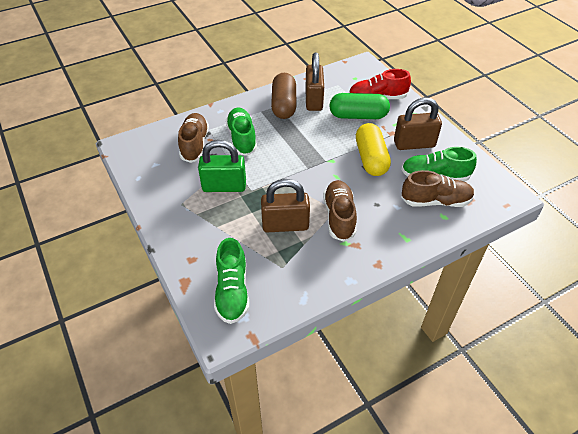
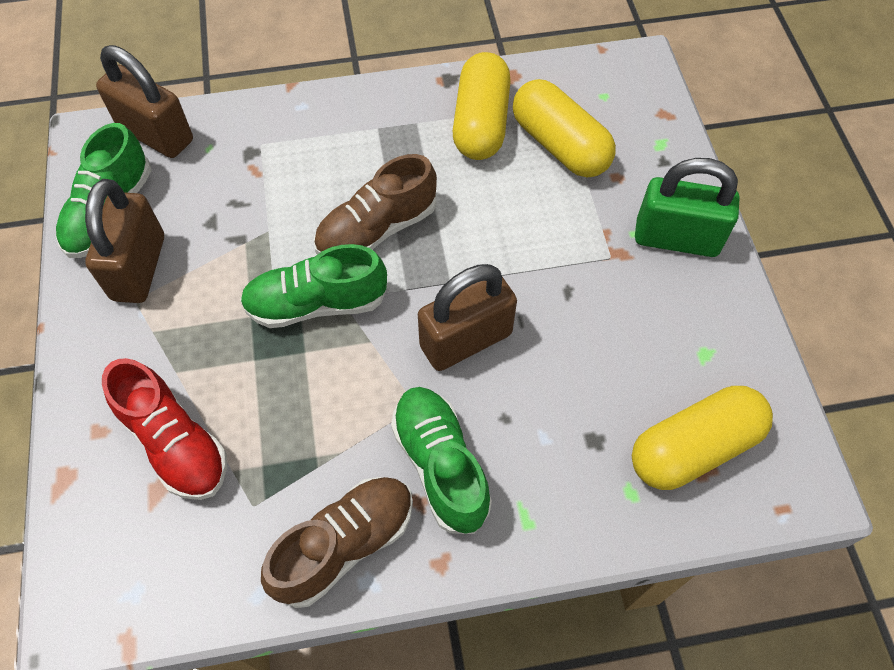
brown capsule: [271,73,296,119] = 1 -> none = 0
brown shoe: [178,113,209,163] [323,180,357,242] [401,170,475,207] = 3 -> [261,477,413,608] [314,154,437,255] = 2
green capsule: [329,93,390,119] = 1 -> none = 0
yellow capsule: [356,123,391,176] = 1 -> [453,52,511,160] [513,79,616,178] [632,386,773,490] = 3

